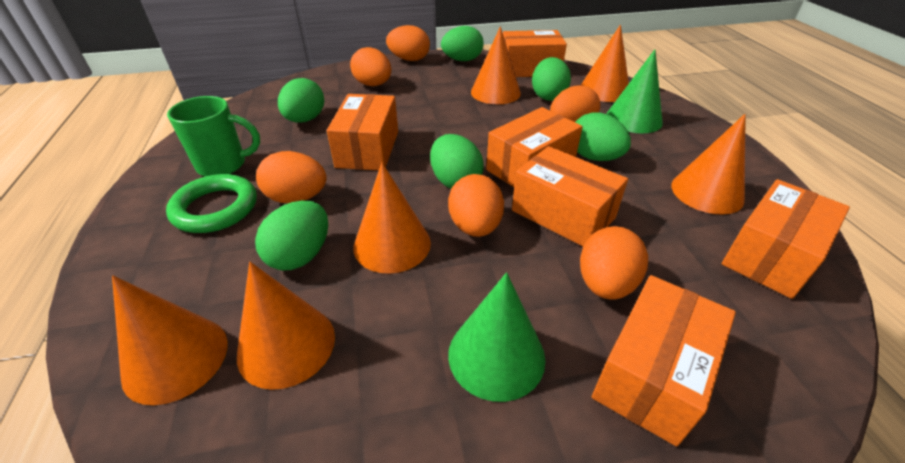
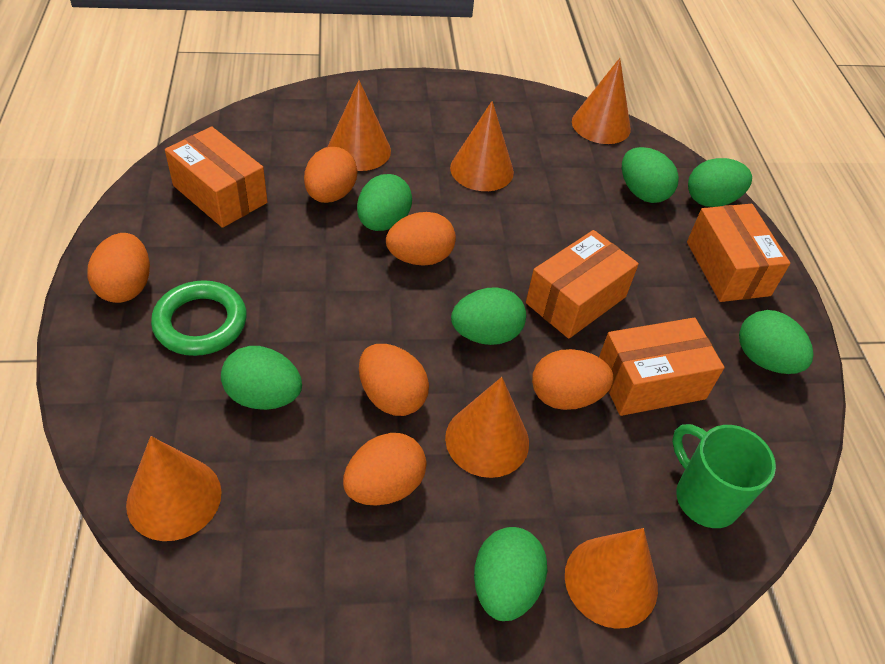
green cone: [448,272,546,402] [606,49,663,133] = 2 -> none = 0
green egg: [255,200,328,270] [278,78,324,123] [430,134,484,189] [441,26,484,61] [532,57,571,101] [575,112,631,161] = 6 -> [221,346,302,410] [357,174,412,231] [451,287,526,345] [474,527,547,621] [622,147,679,203] [688,158,752,207] [739,310,814,374] = 7
orange box: [327,94,398,170] [486,107,583,187] [503,30,567,77] [512,146,628,246] [592,275,736,447] [722,179,850,299] = 6 -> [165,126,268,228] [526,230,639,339] [599,317,725,416] [687,204,790,302] = 4

